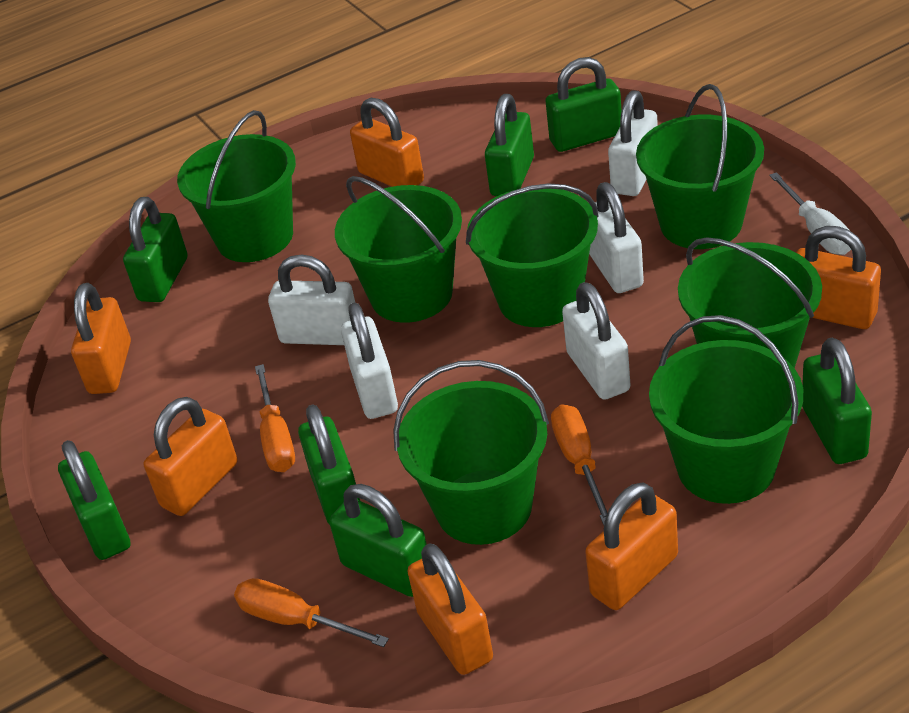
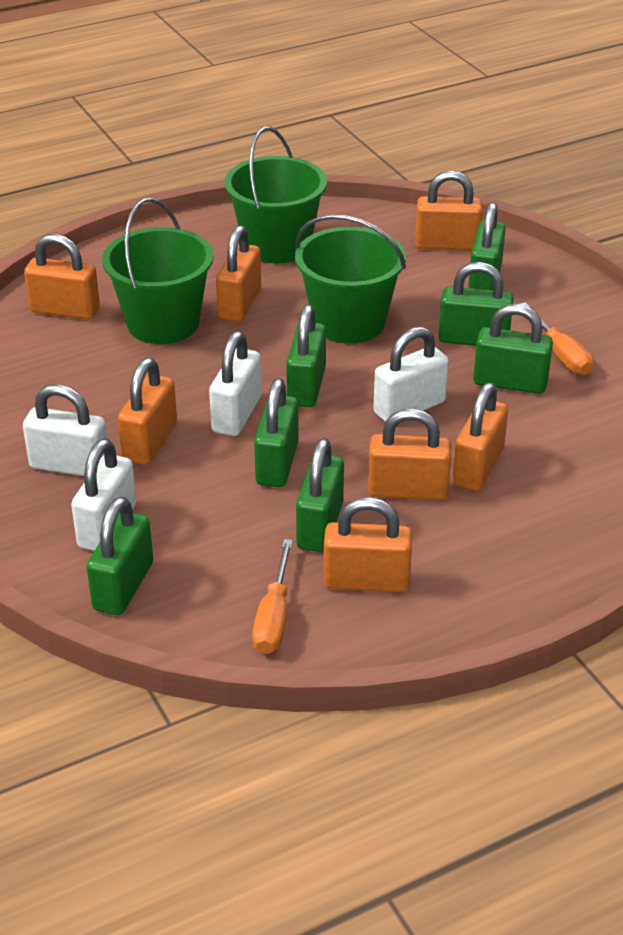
green bucket: [177,110,296,262] [335,176,462,323] [393,360,549,545] [466,184,599,327] [636,84,764,249] [649,315,803,504] [678,237,822,368] = 7 -> [102,198,214,344] [224,126,327,263] [295,215,406,344] = 3
orange padlock: [71,283,131,394] [144,397,237,516] [350,98,424,187] [407,543,493,675] [585,482,678,610] [796,226,881,329] = 6 -> [24,234,100,320] [118,358,177,465] [216,225,261,322] [324,497,412,592] [368,408,451,500] [415,171,483,251] [452,383,508,491] = 7
orange screwdriver: [234,578,389,647] [255,364,295,472] [551,404,608,525] = 3 -> [252,539,293,654] [520,302,593,375] = 2
white padlock: [268,254,355,345] [341,302,398,419] [562,282,630,400] [589,182,644,293] [608,90,658,196] = 5 -> [23,384,107,476] [71,439,136,551] [209,331,262,436] [373,327,449,422] = 4
white screwdriver: [769,172,851,255] = 1 -> none = 0

